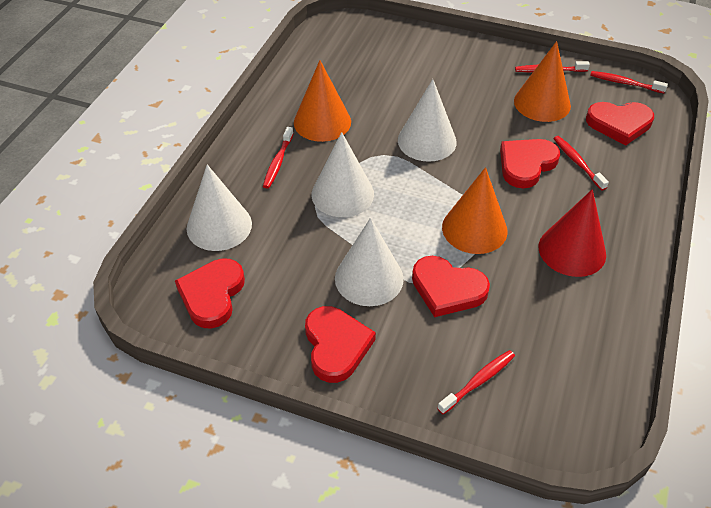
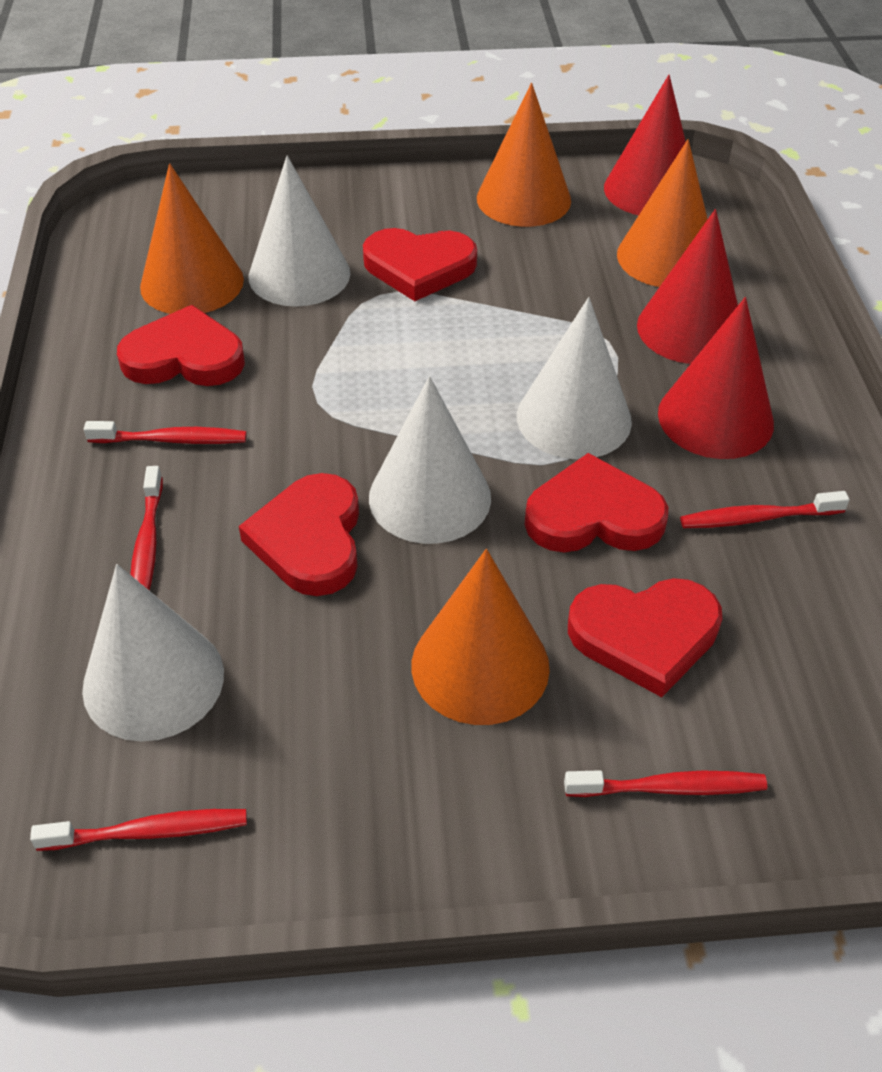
orange cone: [294,60,351,142] [442,167,508,254] [514,41,571,122] = 3 -> [140,163,244,314] [412,549,550,725] [477,83,571,227] [617,139,708,287] = 4
red cone: [539,189,606,277] = 1 -> [604,75,686,215] [637,209,738,364] [658,297,774,459] = 3

